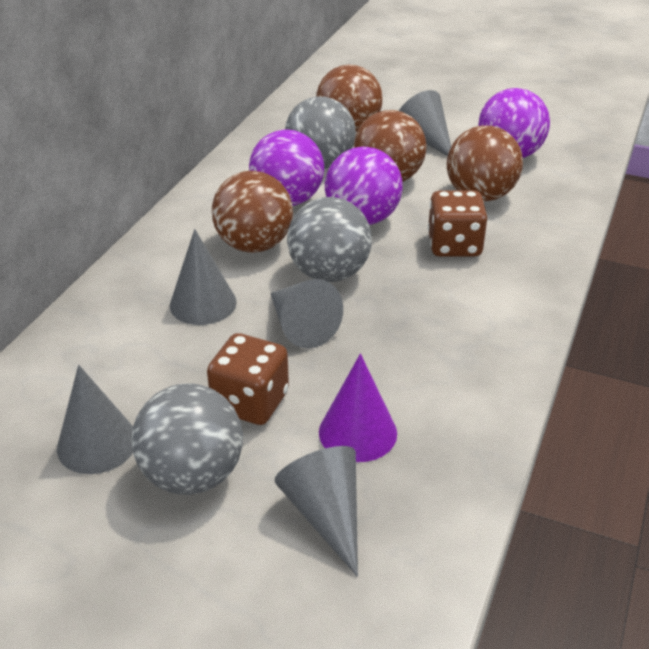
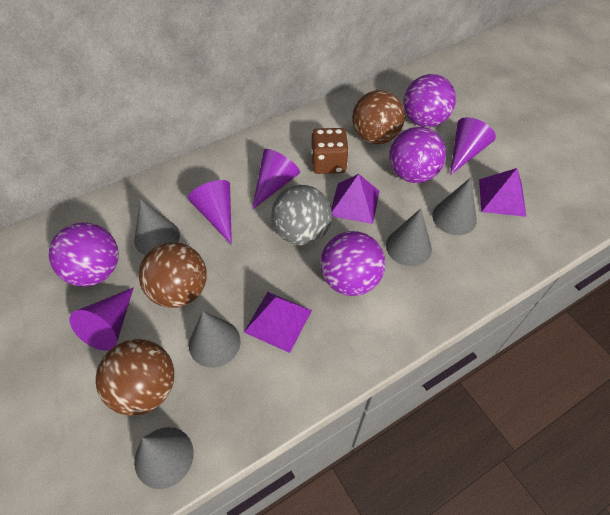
brown ball: [212,171,293,253] [316,65,383,132] [354,110,426,182] [447,125,523,201] = 4 -> [96,339,174,416] [139,242,207,308] [352,90,405,144] = 3
brown dice: [207,333,289,425] [428,191,487,257] = 2 -> [311,128,349,174] = 1
grey ball: [132,383,243,495] [285,96,356,169] [287,197,372,282] = 3 -> [271,185,332,245] = 1
purple ball: [249,130,324,206] [325,147,402,225] [478,88,550,158] = 3 -> [49,222,119,287] [320,231,385,296] [389,127,446,183] [403,74,456,127] = 4
purple cone: [319,354,397,462] = 1 -> [69,287,134,351] [188,180,232,245] [252,149,300,210] [450,117,496,175] = 4
purple pyramid: none = 0 -> [244,292,312,353] [331,174,380,224] [479,168,526,217] = 3

